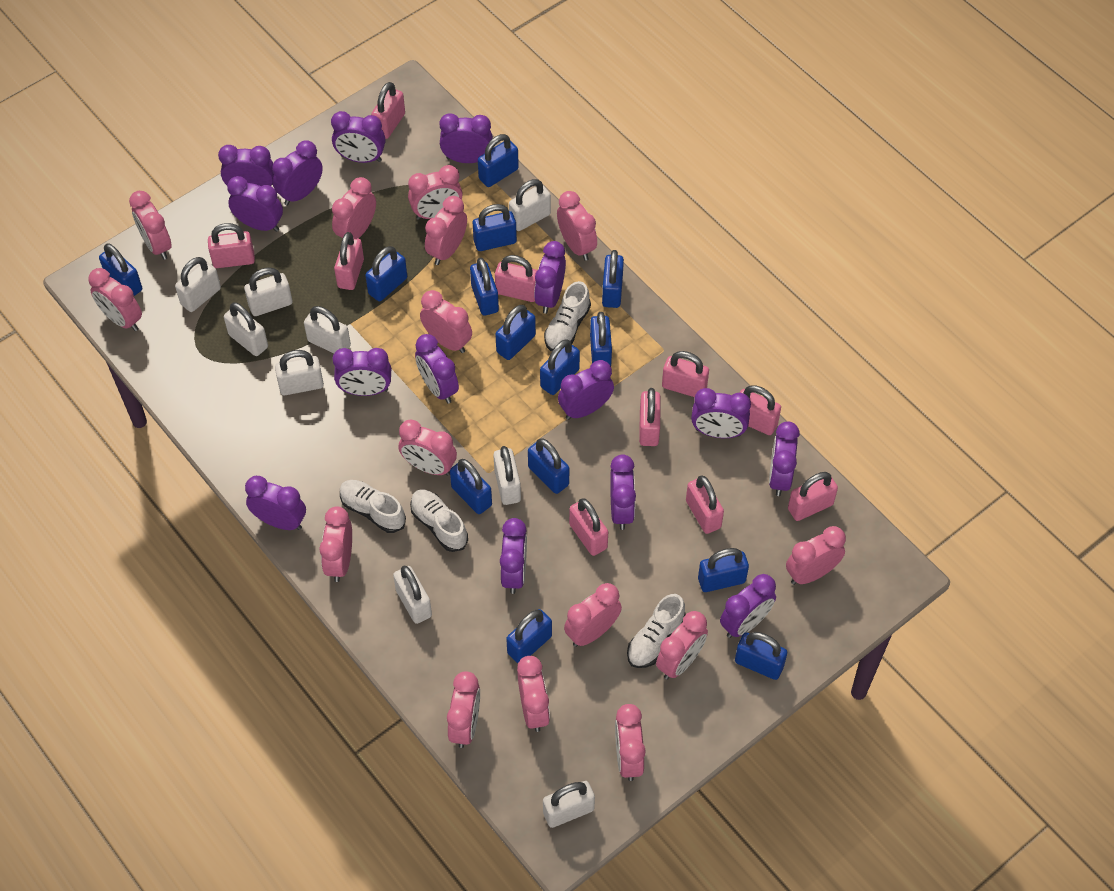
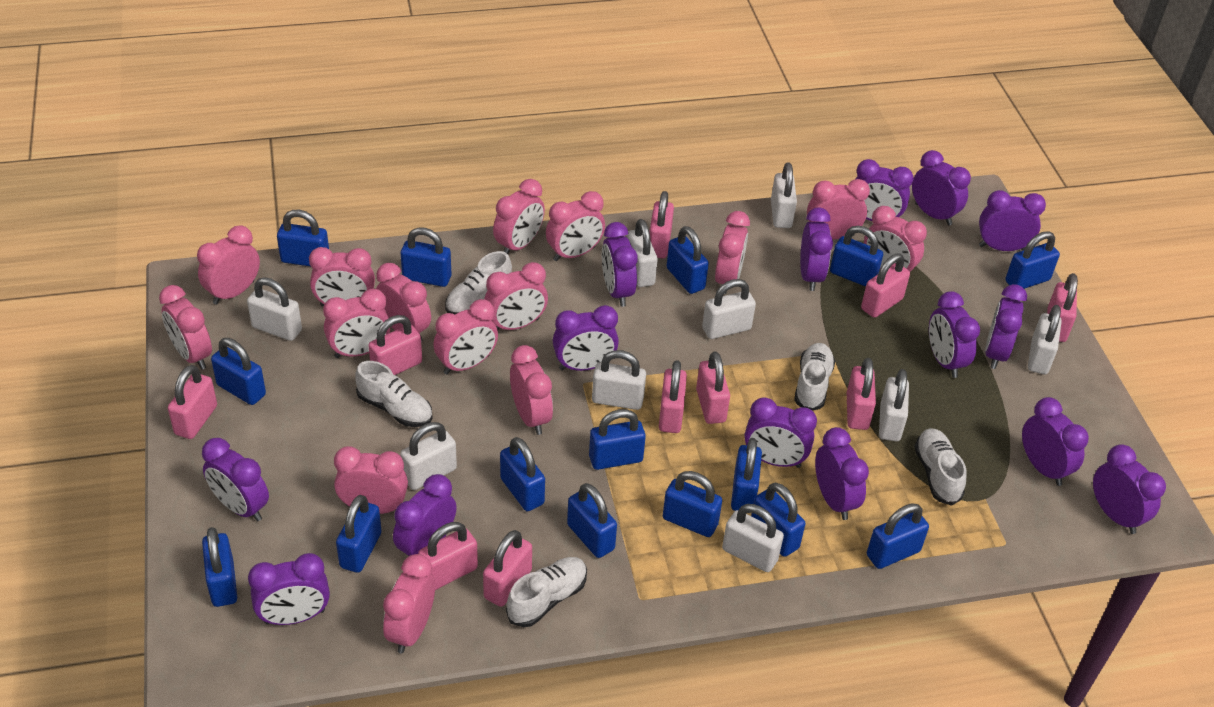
blue padlock: [99,244,142,296] [365,246,407,301] [450,459,492,514] [470,258,499,316] [473,204,517,251] [478,134,519,187] [495,305,536,360] [506,609,552,663] [528,438,569,494] [540,339,580,395] [590,312,612,366] [602,250,624,308] [698,548,749,592] [735,632,787,680] = 14 -> [202,527,238,607] [211,338,266,405] [277,210,329,266] [336,495,382,573] [401,227,451,287] [500,437,545,511] [567,483,617,558] [589,409,646,470] [663,471,722,537] [667,226,709,294] [731,438,762,511] [751,483,805,557] [830,226,883,287] [867,503,929,569] [1005,231,1060,289] = 15
white shoe: [340,480,406,533] [410,490,468,552] [544,281,591,351] [627,594,686,668] = 4 -> [355,361,432,427] [445,251,512,314] [506,557,587,627] [794,343,835,410] [914,428,966,506] = 5

